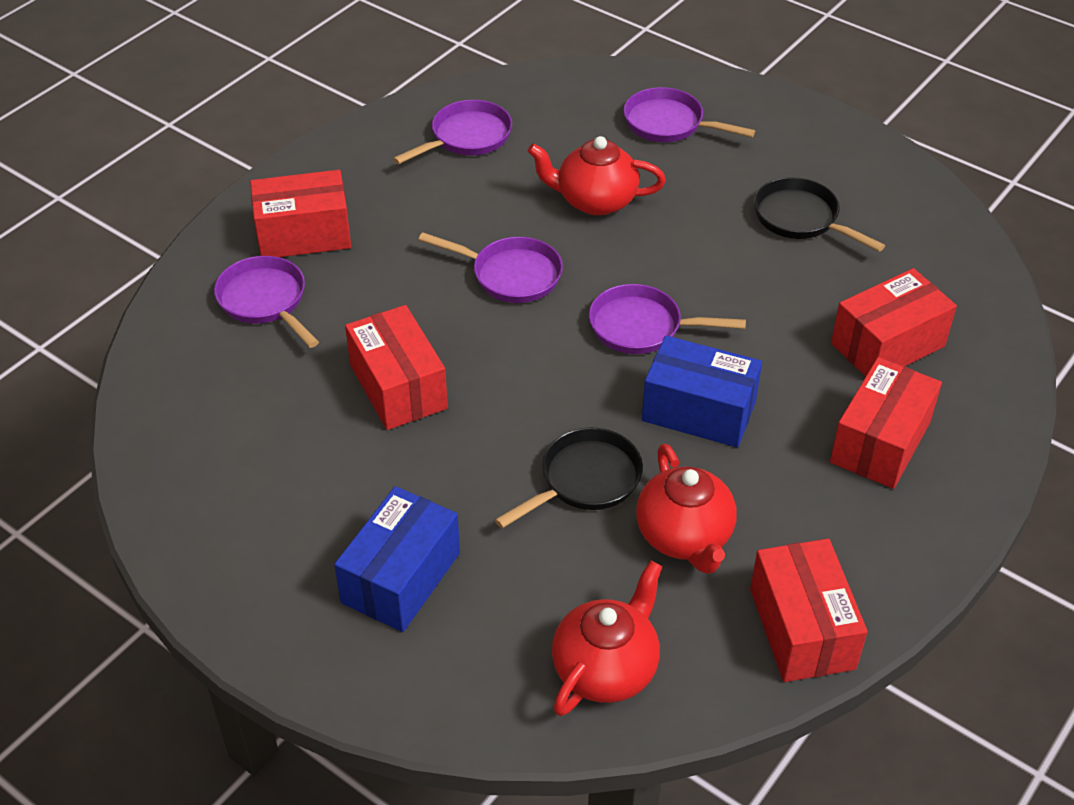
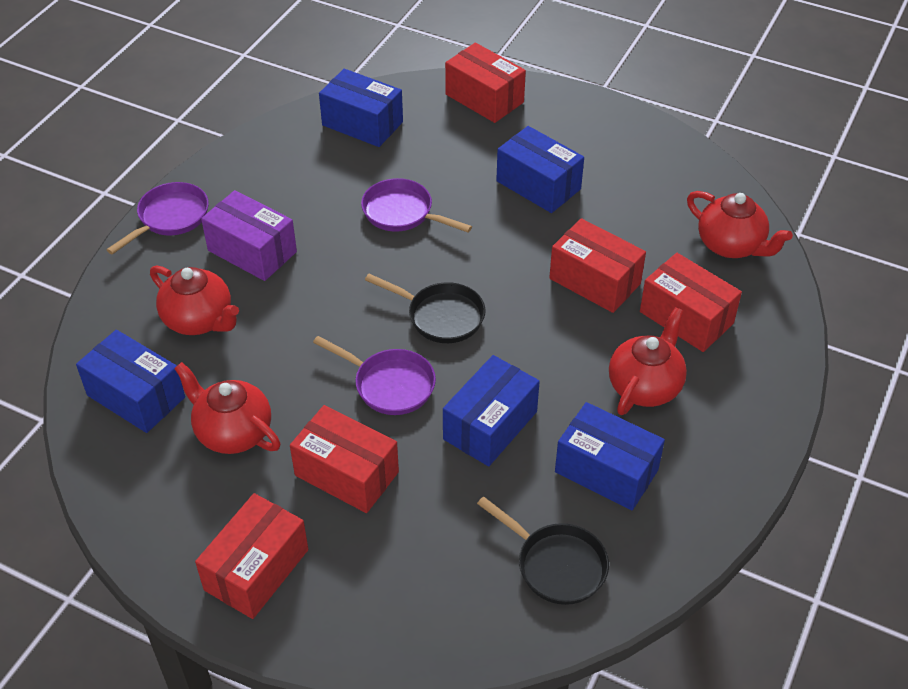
blue box: [334,486,460,632] [642,336,762,448] = 2 -> [76,330,185,433] [319,69,403,147] [443,355,540,466] [496,126,584,213] [555,402,665,510] = 5
purple box: none = 0 -> [201,190,297,281] = 1
purple pan: [214,256,319,348] [393,100,512,164] [419,232,563,303] [589,284,746,354] [624,87,755,142] = 5 -> [107,182,209,255] [313,336,436,415] [361,178,472,232] = 3
red teapot: [527,136,666,216] [552,561,662,716] [636,444,737,574] = 3 -> [150,266,239,335] [174,362,281,454] [609,307,687,415] [687,191,793,258] = 4

